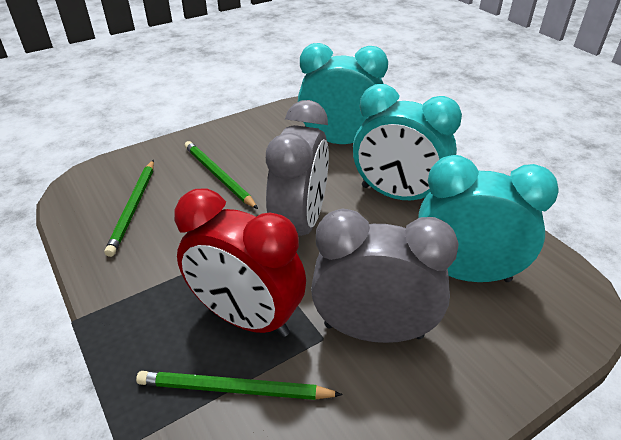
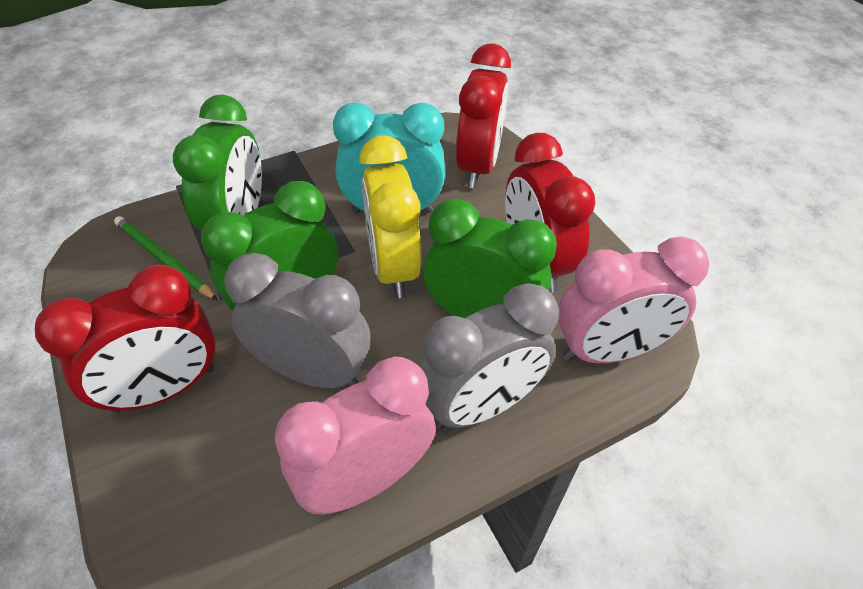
green clock: none = 0 -> [173,94,262,231] [201,181,338,311] [423,199,557,318] = 3
green pencil: [104,160,154,257] [136,371,343,400] [185,141,258,209] = 3 -> [114,216,217,300] = 1
pink clock: none = 0 -> [275,357,436,515] [558,236,709,363] = 2
red clock: [174,189,306,337] = 1 -> [35,265,216,413] [456,43,511,188] [505,133,596,293] = 3
turquoise clock: [298,43,388,144] [353,84,462,200] [418,155,559,282] = 3 -> [333,102,445,213] = 1
yellow clock: none = 0 -> [359,135,421,298] = 1

